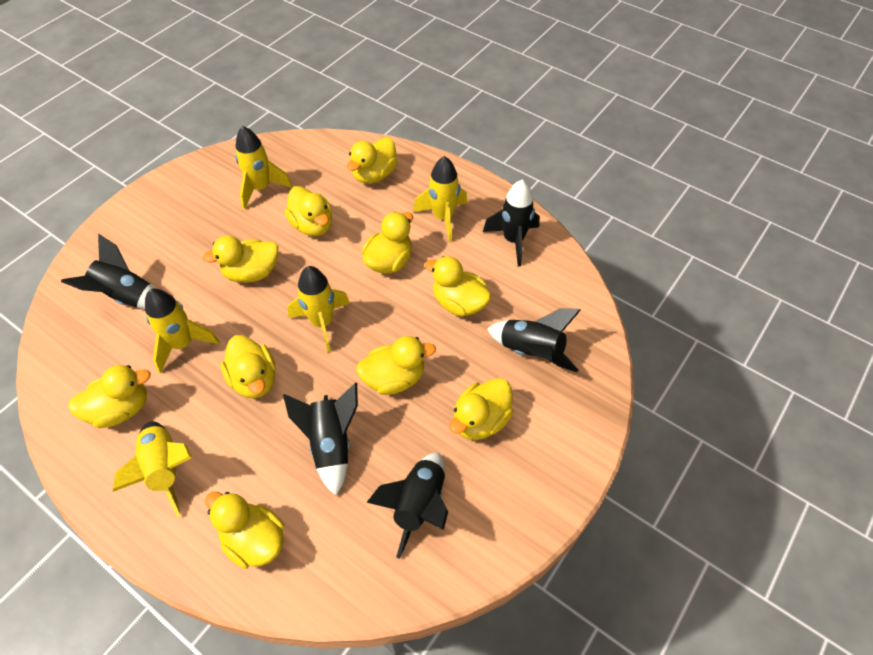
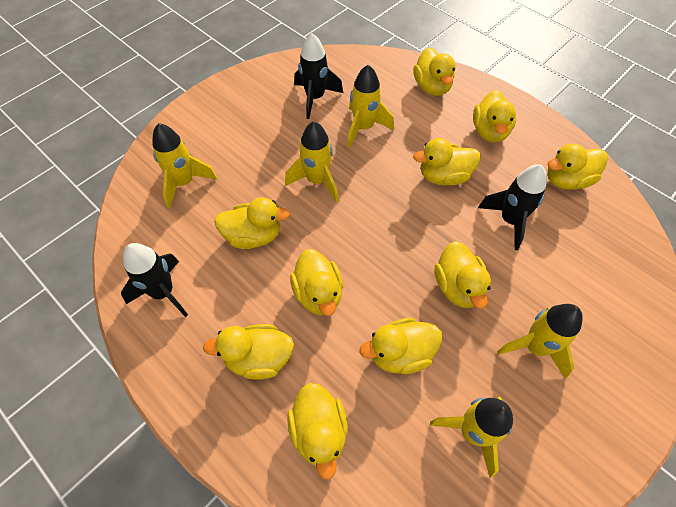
black rocket: [61,234,156,309] [283,383,358,496] [366,453,448,559] [483,180,540,266] [487,308,581,372] = 5 -> [121,243,188,317] [294,33,343,119] [478,164,547,250] = 3

